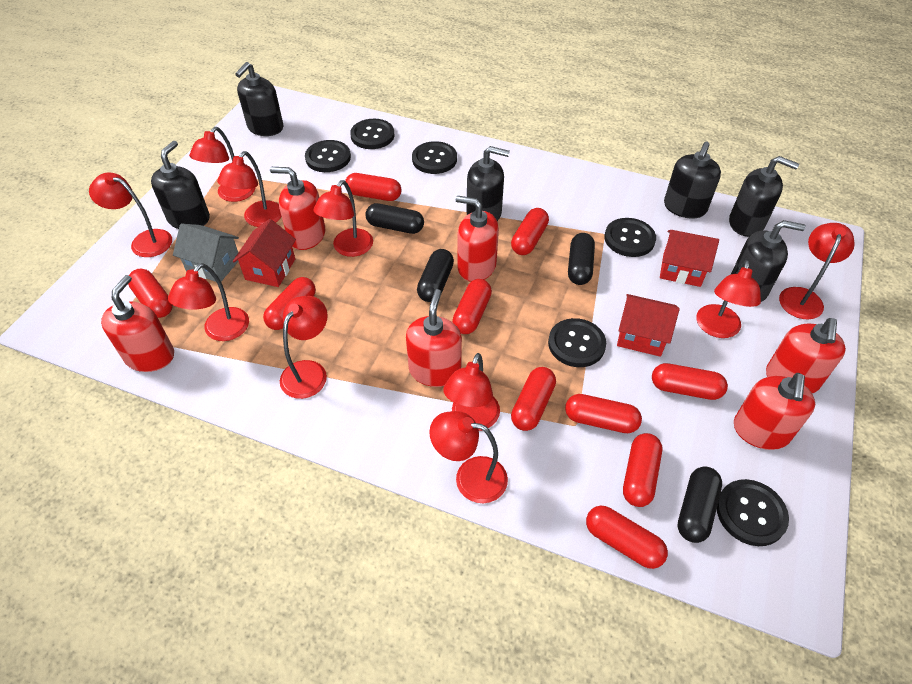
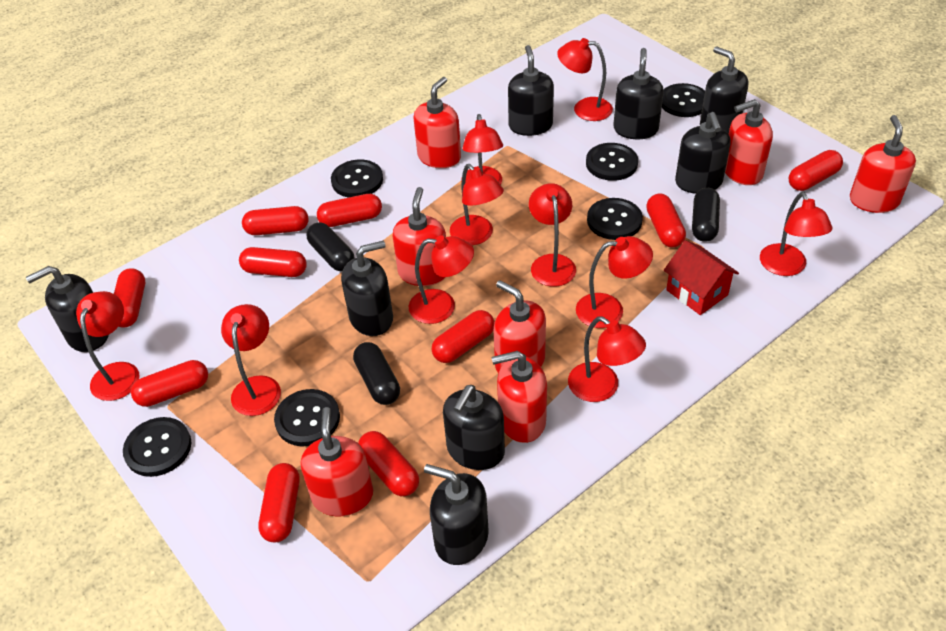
black capsule: [365,203,424,234] [417,249,454,302] [568,233,595,285] [678,466,722,543] = 4 -> [306,222,354,271] [353,342,400,405] [692,188,720,242] = 3
black soap dispenser: [151,141,210,229] [235,62,283,136] [467,146,510,221] [664,142,721,219] [729,156,799,237] [731,220,806,302] = 6 -> [26,266,109,352] [341,241,393,336] [424,464,489,565] [443,385,505,470] [508,45,554,136] [613,48,664,139] [675,112,731,194] [700,46,748,134] = 8
grey house: [173,223,239,282] = 1 -> none = 0
red house: [233,219,296,287] [617,294,680,357] [660,230,719,287] = 3 -> [664,240,739,315] = 1
red soap dispenser: [101,275,174,372] [270,167,325,250] [406,289,462,387] [456,196,499,282] [734,373,815,450] [766,318,846,393] = 6 -> [301,407,373,516] [393,187,446,286] [413,77,461,168] [491,351,547,443] [494,280,546,373] [725,99,773,185] [850,115,916,213] = 7

